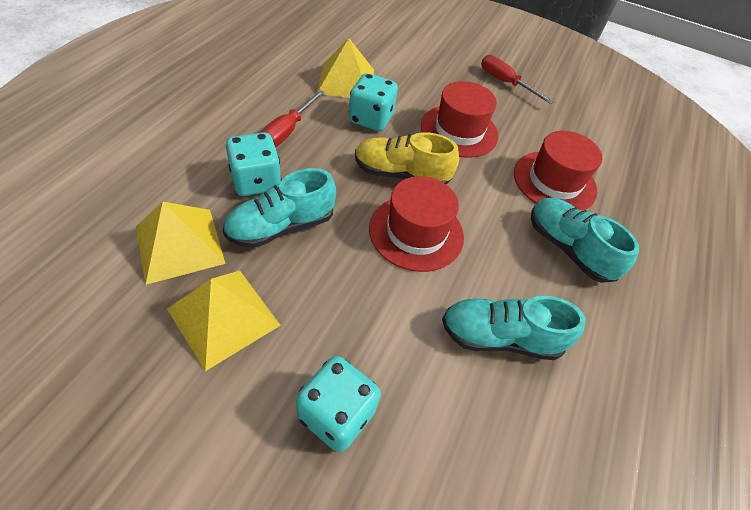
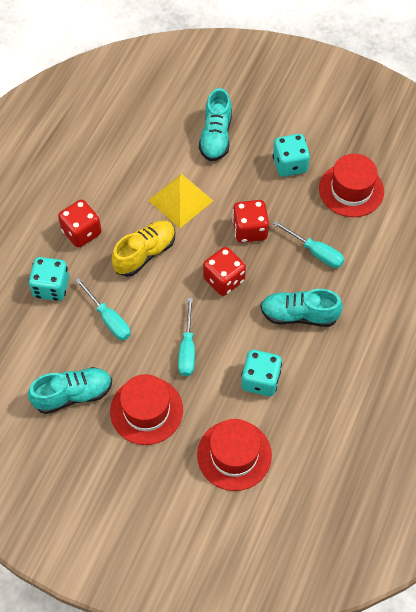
red dice: none = 0 -> [58,200,102,248] [203,247,246,296] [232,200,269,243] = 3
red screwdriver: [260,90,325,147] [481,55,554,104] = 2 -> none = 0
turquoise screwdriver: none = 0 -> [75,278,131,340] [178,298,195,376] [273,220,344,268] = 3
yellow pyramid: [136,202,226,285] [167,270,281,371] [317,38,374,98] = 3 -> [148,173,213,228] = 1

